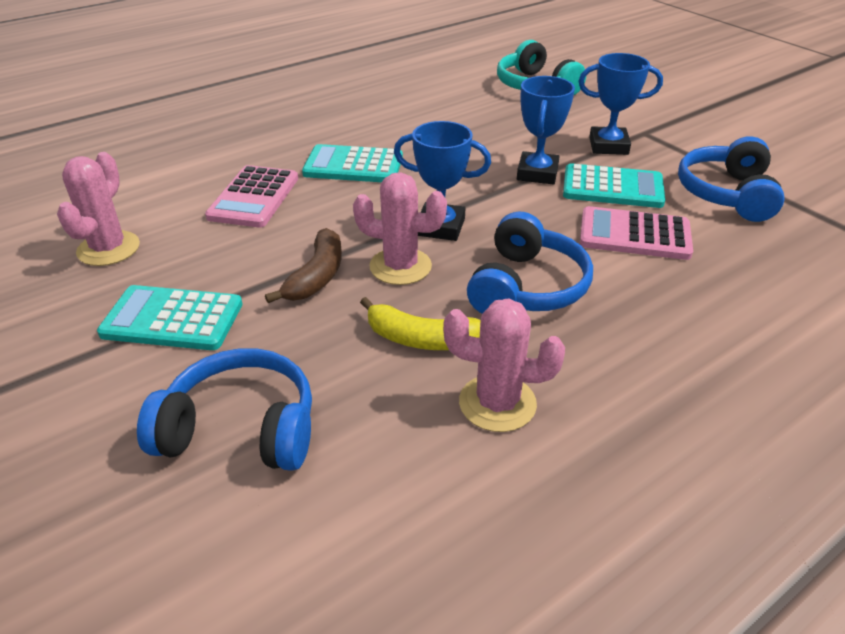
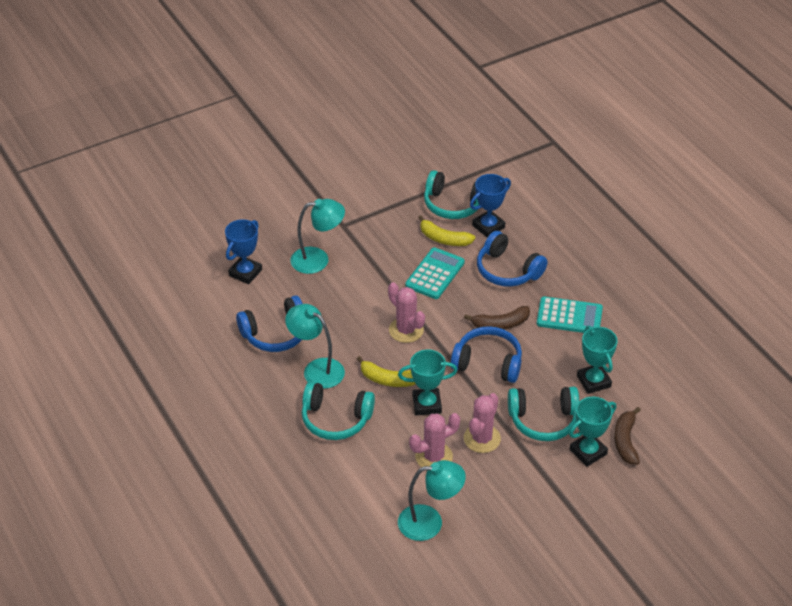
blue trophy: [394,121,491,241] [517,76,575,184] [578,53,663,155] = 3 -> [225,219,262,284] [470,174,511,238] = 2
brown banana: [265,228,342,303] = 1 -> [464,306,530,330] [614,407,641,465] = 2
pink calculator: [205,165,298,227] [580,206,693,260] = 2 -> none = 0
turquoise calculator: [97,285,243,350] [302,144,403,182] [563,163,665,208] = 3 -> [405,247,465,299] [537,297,603,333] = 2
turquoise headphones: [497,40,586,95] = 1 -> [302,382,375,440] [424,170,479,219] [508,387,579,441] = 3
turquoise lamp: none = 0 -> [285,304,345,389] [291,199,345,274] [398,460,466,541] = 3
turquoise trophy: none = 0 -> [398,350,457,415] [569,397,616,467] [577,326,618,394] = 3
yellow banana: [360,297,480,350] = 1 -> [357,356,415,387] [418,215,475,246] = 2

